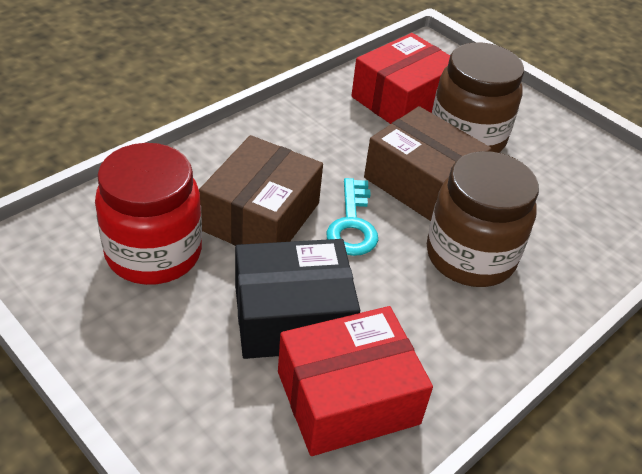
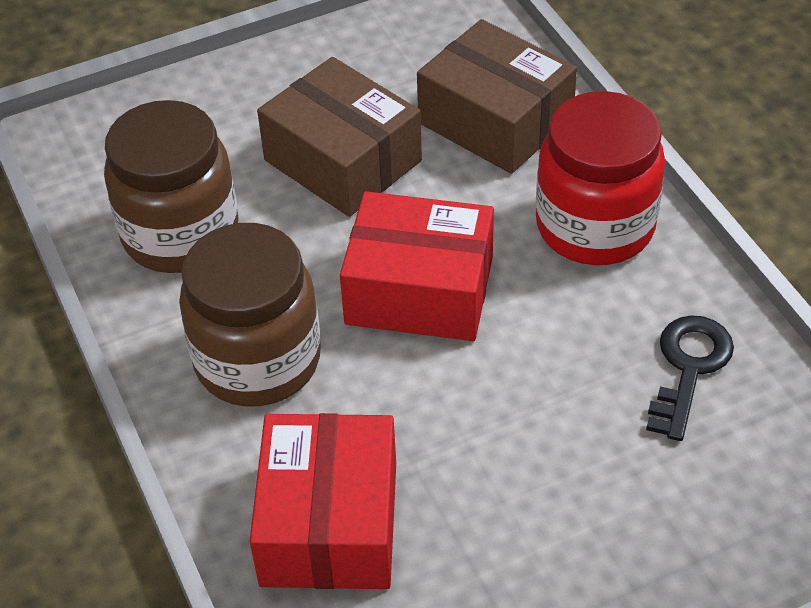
black box: [235,239,360,359] = 1 -> none = 0
black key: none = 0 -> [646,315,734,441] = 1
turquoise key: [327,178,378,256] = 1 -> none = 0

